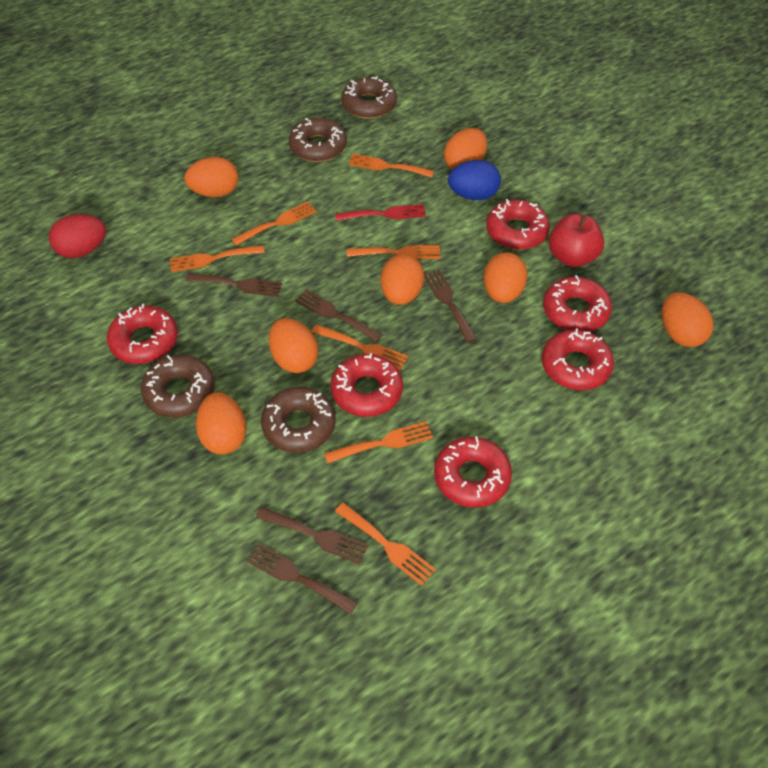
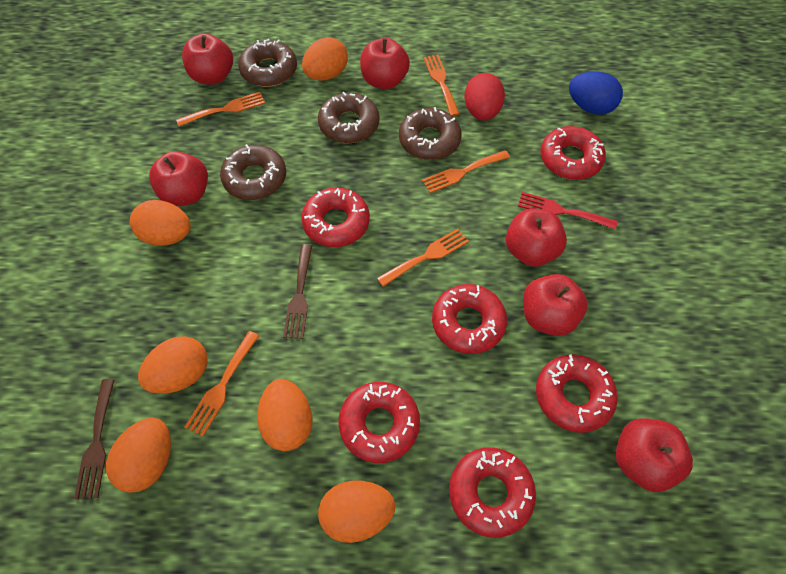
brown fork: [186,273,282,297] [246,543,358,614] [256,507,369,564] [295,289,382,342] [424,269,477,343] = 5 -> [74,379,115,499] [283,244,312,339] = 2
orange egg: [184,157,238,197] [196,393,246,454] [269,318,318,373] [381,254,424,305] [444,128,487,170] [483,252,528,303] [662,292,714,347] = 7 -> [106,418,171,493] [130,200,191,246] [138,336,208,394] [257,379,313,451] [302,37,348,81] [318,480,395,543] = 6
orange fork: [170,245,264,272] [231,202,317,246] [312,324,409,371] [324,421,433,463] [335,502,436,586] [347,245,441,259] [348,154,434,177] = 7 -> [176,92,265,127] [185,331,259,436] [377,229,469,287] [422,150,510,193] [424,55,460,116] = 5
red apple: [549,214,604,267] = 1 -> [149,151,208,206] [182,33,233,84] [360,38,410,89] [506,209,567,267] [523,274,588,336] [615,418,693,492] = 6

